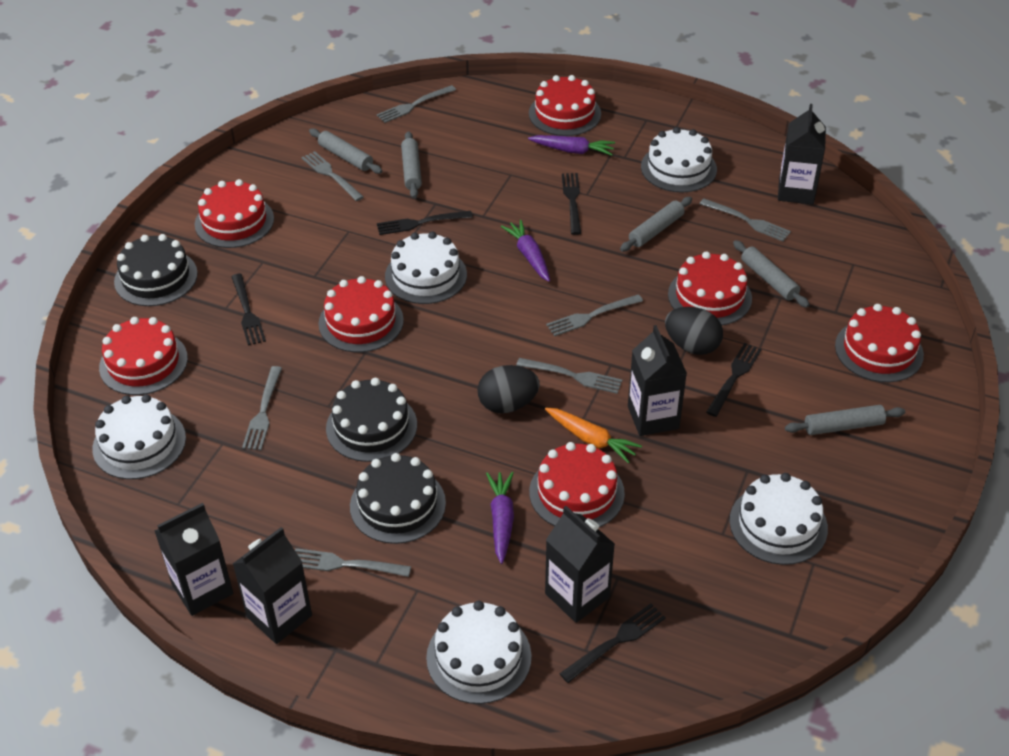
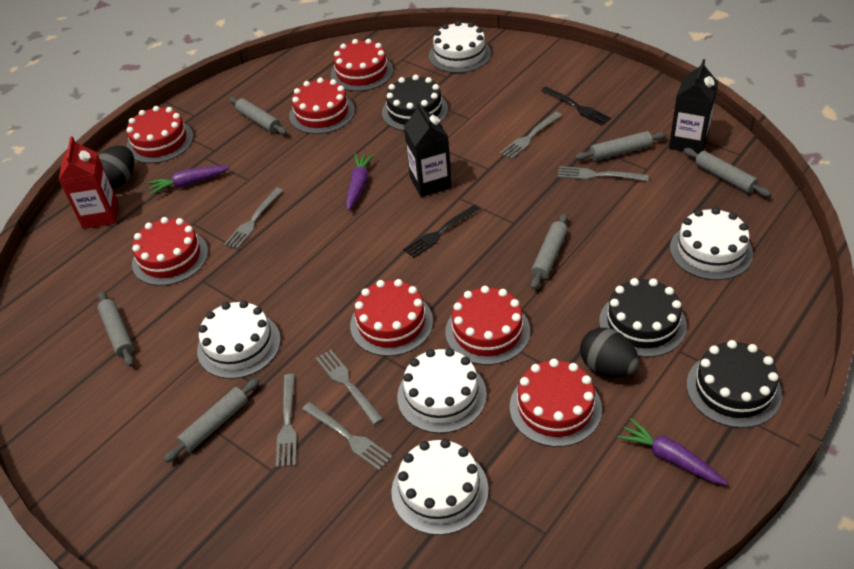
black carton: [155,503,233,616] [233,527,312,644] [545,506,615,623] [628,325,687,436] [778,104,826,204] = 5 -> [404,102,452,197] [669,59,718,154] = 2
black fork: [231,274,266,346] [377,211,473,235] [559,604,666,683] [562,173,581,235] [706,343,762,417] = 5 -> [403,204,480,258] [541,87,611,126] = 2
grey fork: [242,366,282,450] [295,548,411,577] [302,151,364,201] [377,85,456,123] [516,358,622,394] [546,294,643,336] [700,198,791,241] = 7 -> [224,188,284,249] [276,374,297,468] [302,402,393,471] [316,350,383,425] [500,112,562,159] [558,166,649,182] = 6
grey rolling pin: [309,128,382,174] [401,131,422,198] [620,197,692,252] [733,240,809,308] [785,405,905,435] = 5 -> [97,291,134,367] [164,378,259,463] [229,97,287,135] [531,213,568,289] [575,131,667,161] [683,148,771,197] = 6
orange carrot: [545,407,642,464] = 1 -> none = 0
red carton: none = 0 -> [59,136,118,229] = 1

